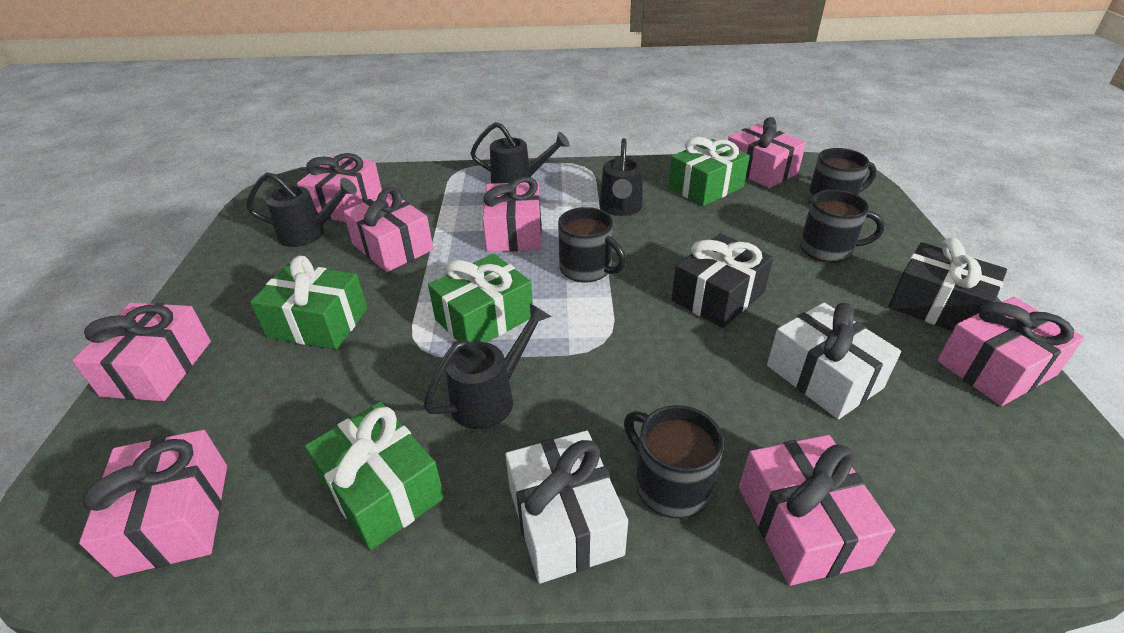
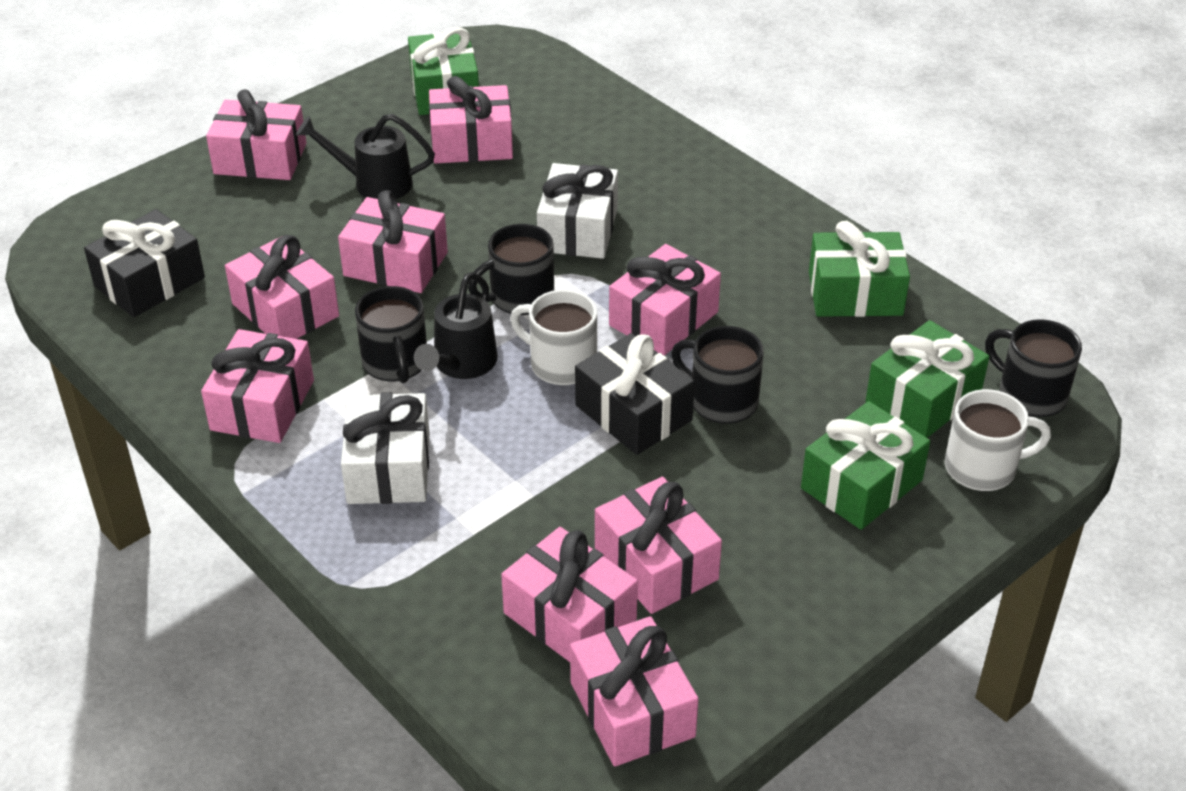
black watering can: [246,172,357,247] [424,303,551,429] [471,122,570,184] [600,138,643,216] = 4 -> [296,114,435,199] [414,272,498,379] = 2
pink gift: [72,303,211,401] [79,430,227,577] [297,153,382,222] [343,187,433,272] [482,177,541,252] [728,117,806,188] [739,435,895,586] [937,297,1085,406] = 8 -> [201,329,314,443] [206,89,306,180] [225,235,339,339] [338,190,448,293] [429,76,513,164] [501,527,638,662] [570,616,699,767] [595,477,722,614] [609,244,721,356] = 9
white mug: none = 0 -> [510,290,597,385] [945,389,1051,491] = 2

